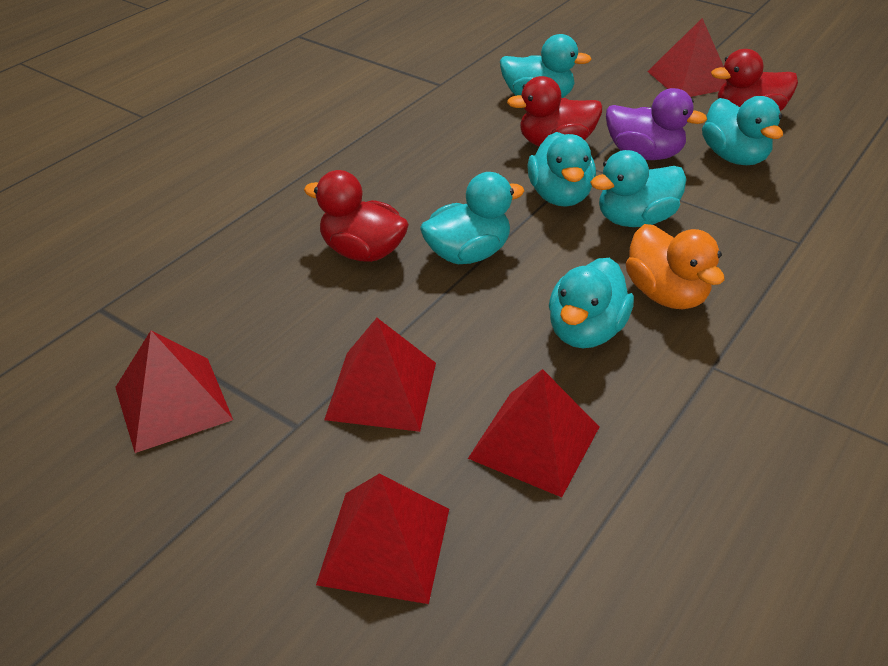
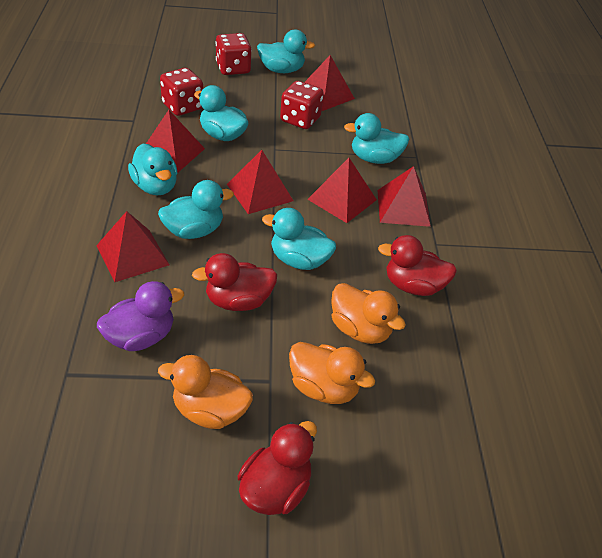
orange duck: [626,224,725,309] = 1 -> [158,355,253,429] [289,342,375,404] [331,283,406,344] = 3
red dice: none = 0 -> [160,68,203,116] [215,33,252,75] [280,81,324,129] = 3
red pyramid: [115,330,233,453] [316,474,449,604] [324,318,436,432] [468,369,599,497] [647,18,727,97] = 5 -> [96,211,169,282] [146,110,205,172] [227,150,293,214] [304,55,355,111] [307,158,377,223] [378,166,431,227] = 6

